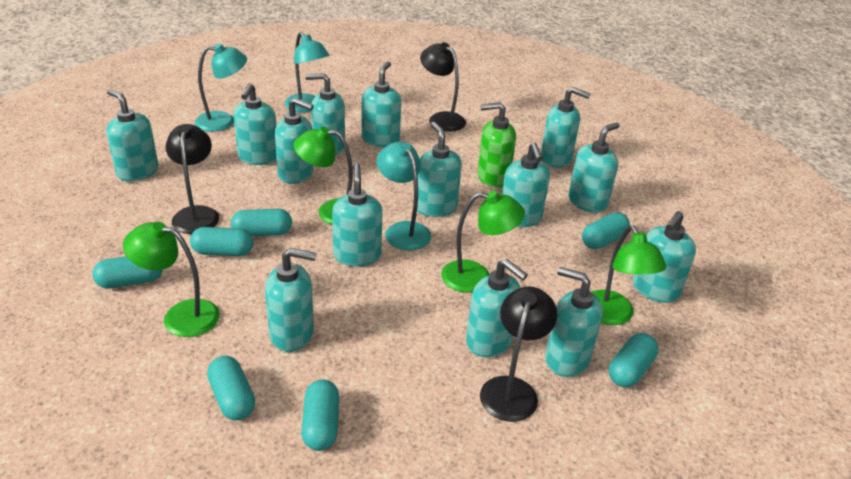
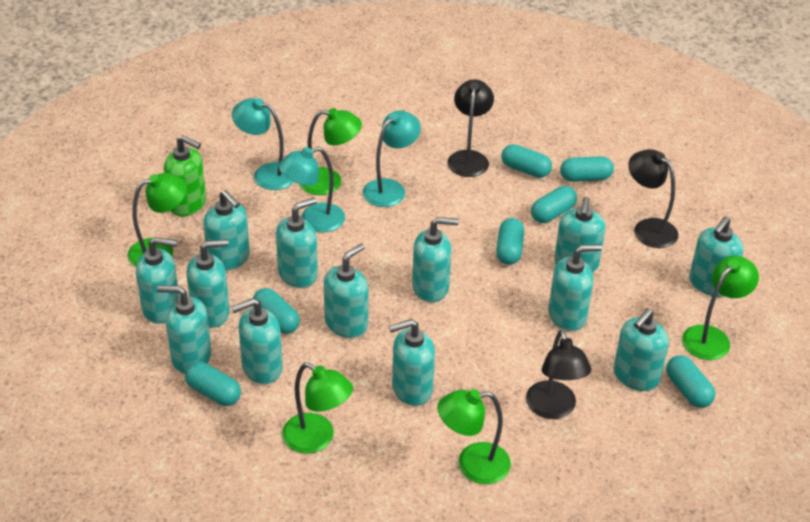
green lamp: [123,222,220,337] [293,127,353,225] [441,191,525,293] [592,225,666,325] = 4 -> [128,173,187,267] [282,362,353,454] [300,108,362,195] [437,389,511,484] [682,255,759,360] = 5
turquoise soap dispenser: [106,89,158,182] [233,83,277,165] [265,248,316,352] [275,98,314,184] [305,73,345,155] [332,163,383,267] [361,61,401,147] [417,122,462,217] [466,259,528,357] [502,142,550,227] [541,87,591,168] [545,267,603,377] [568,122,620,213] [633,211,696,303] = 14 -> [136,237,179,323] [157,285,211,373] [186,239,230,328] [203,190,250,271] [232,298,283,384] [276,198,318,288] [324,243,368,338] [389,319,435,406] [412,217,459,302] [548,244,602,331] [554,197,606,273] [613,308,669,391] [689,216,744,297] = 13

